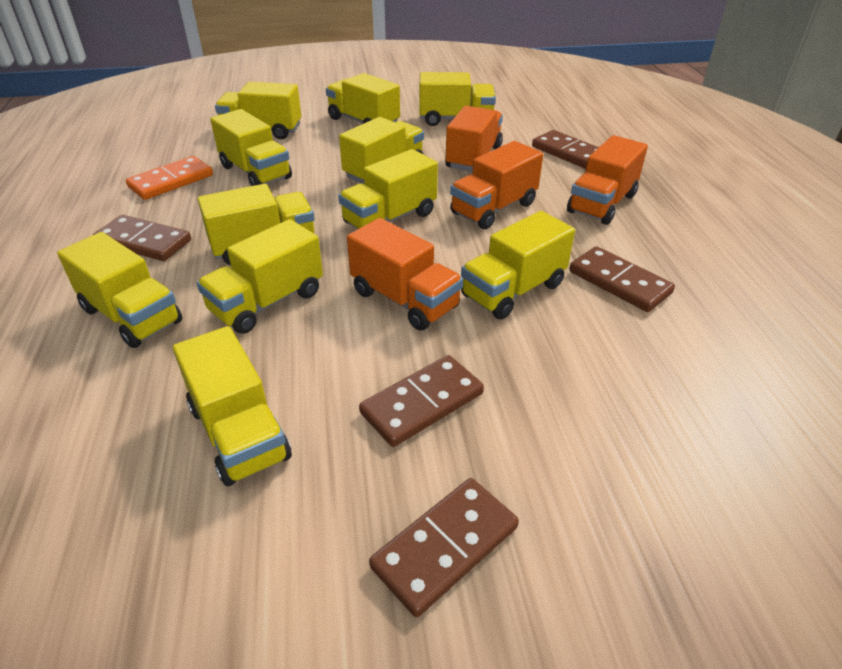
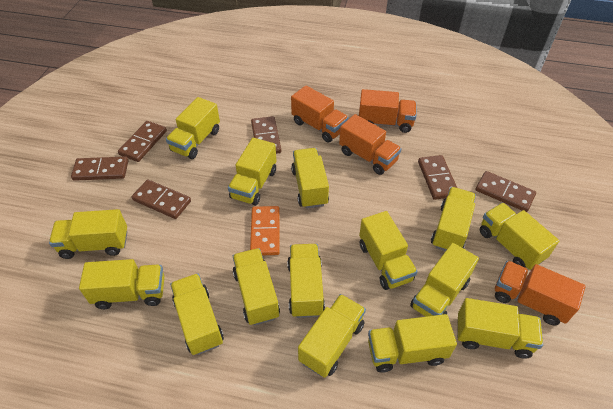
brown domino: [93,215,191,261] [359,355,484,447] [369,478,519,617] [532,130,599,169] [569,246,675,312] = 5 -> [71,156,128,181] [118,121,167,162] [132,179,191,219] [251,116,281,154] [418,155,457,200] [476,171,536,212] = 6
yellow truck: [57,232,182,348] [173,326,292,486] [197,219,323,334] [198,184,315,265] [210,109,292,186] [215,82,301,140] [326,73,400,124] [338,149,438,229] [339,117,424,184] [419,72,496,126] [461,211,575,319] = 11 -> [49,209,127,259] [79,259,165,309] [166,97,220,159] [170,273,224,355] [228,138,276,206] [233,248,280,325] [287,244,325,318] [291,148,329,209] [298,294,366,378] [359,211,418,290] [368,314,457,373] [410,243,479,317] [431,187,476,251] [457,298,543,359] [480,203,559,270] = 15

